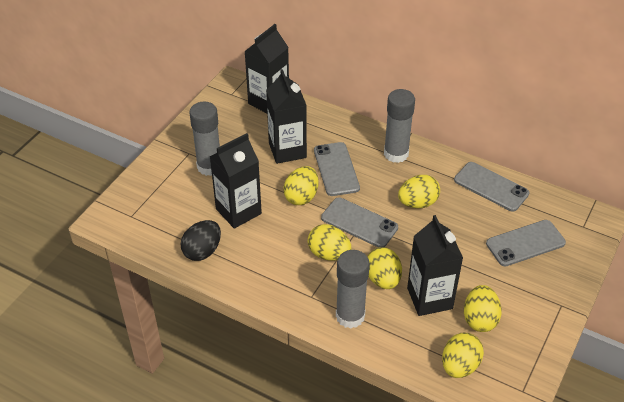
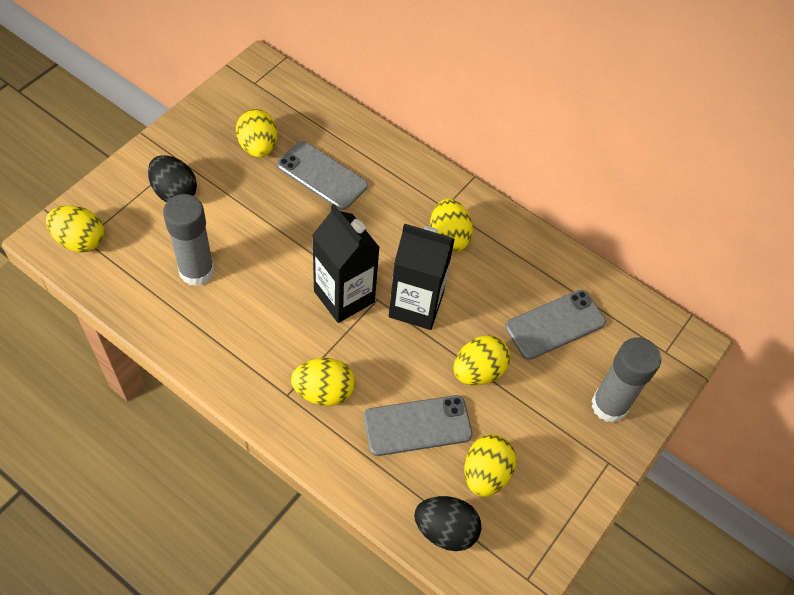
black carton: [209,133,262,229] [244,24,289,113] [266,69,307,164] [407,215,463,316] = 4 -> [312,204,380,323] [389,224,455,330] = 2
black egg: [181,220,221,261] = 1 -> [148,155,197,202] [414,496,481,551] = 2
grey glue stick: [189,102,220,176] [336,250,369,328] [384,89,415,163] = 3 -> [163,194,215,286] [592,337,661,423] = 2
grey phone: [314,142,360,196] [321,197,398,247] [454,162,529,212] [486,220,566,266] = 4 -> [277,141,368,210] [364,395,473,456] [505,290,606,360] = 3

